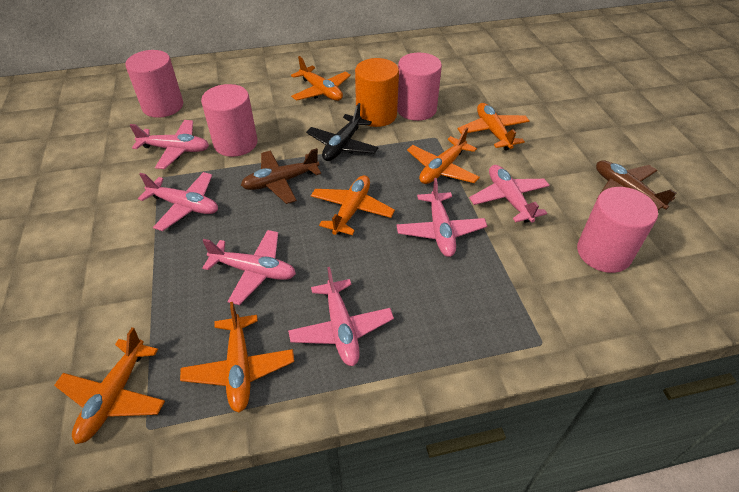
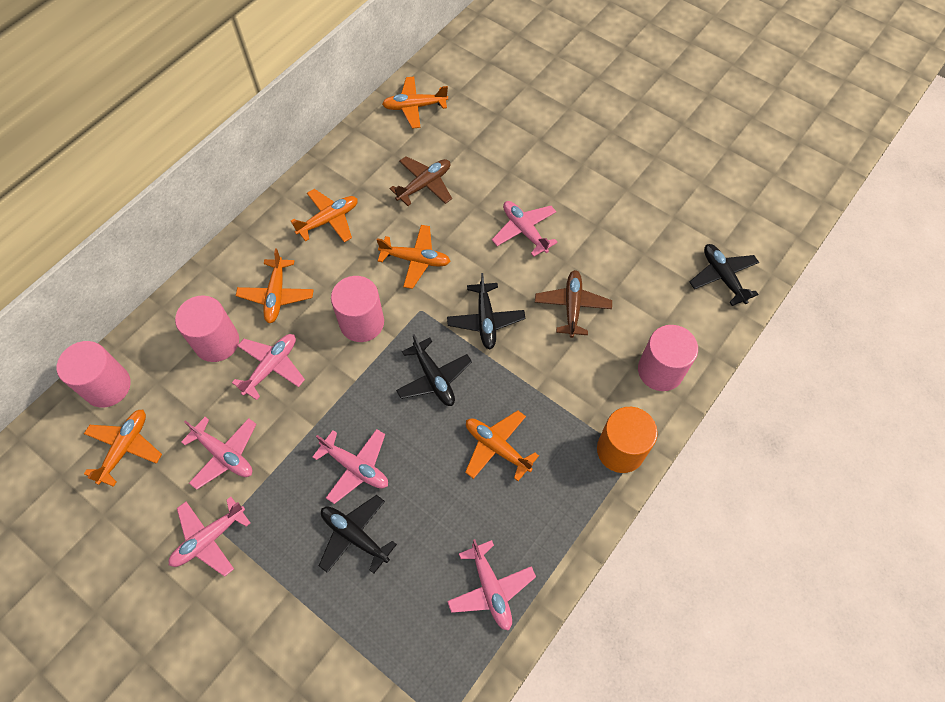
black plane: [306,103,379,161] = 1 -> [319,495,397,574] [396,334,472,406] [447,273,525,349] [690,244,759,306] = 4

